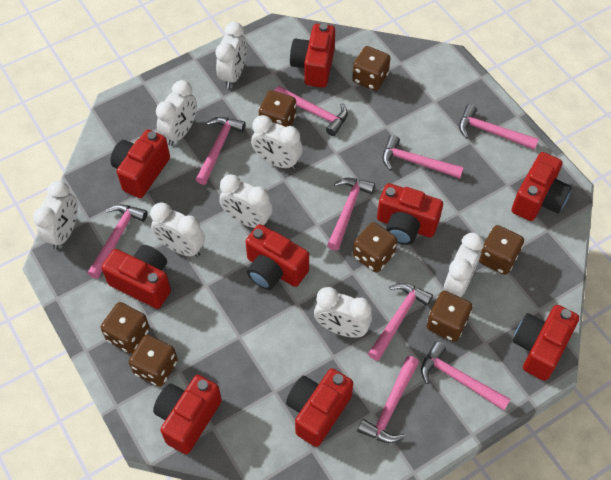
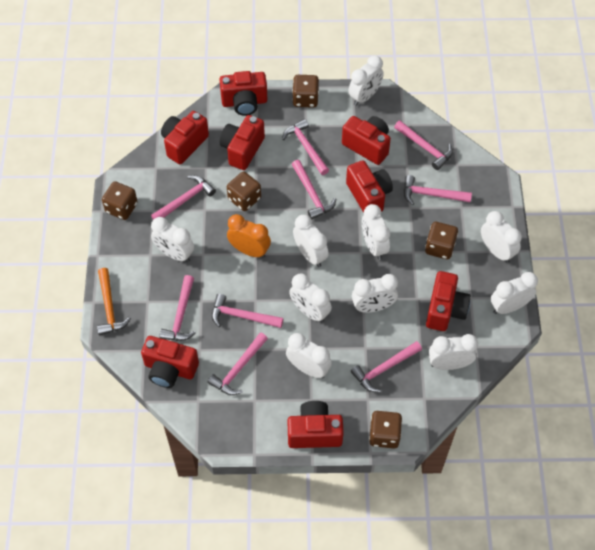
brown dice: [101,302,150,353] [129,335,178,386] [259,90,296,127] [352,46,390,91] [353,222,397,272] [426,291,472,342] [479,225,524,275] = 7 -> [102,181,138,220] [227,172,261,211] [292,75,319,108] [369,411,402,448] [425,222,458,259] = 5
orange clock: none = 0 -> [227,214,271,258] = 1
orange hammer: none = 0 -> [97,268,131,335] = 1
red camera: [101,245,171,309] [110,130,170,198] [153,375,222,454] [245,224,309,290] [286,369,353,447] [290,23,335,88] [377,183,443,245] [512,152,572,221] [513,305,579,381] = 9 -> [141,336,199,388] [161,111,209,164] [219,71,267,116] [220,115,265,170] [288,401,344,448] [342,116,391,165] [346,160,393,213] [426,271,471,331] = 8
white clock: [33,181,78,250] [150,202,205,257] [156,80,197,146] [216,22,247,88] [219,174,273,228] [251,115,303,170] [314,287,372,338] [444,233,484,297] = 8 -> [151,217,194,262] [286,333,332,378] [289,273,332,322] [293,215,329,267] [348,56,384,106] [352,274,398,313] [362,204,390,260] [429,334,478,370] [481,211,522,263] [491,272,538,314] = 10

